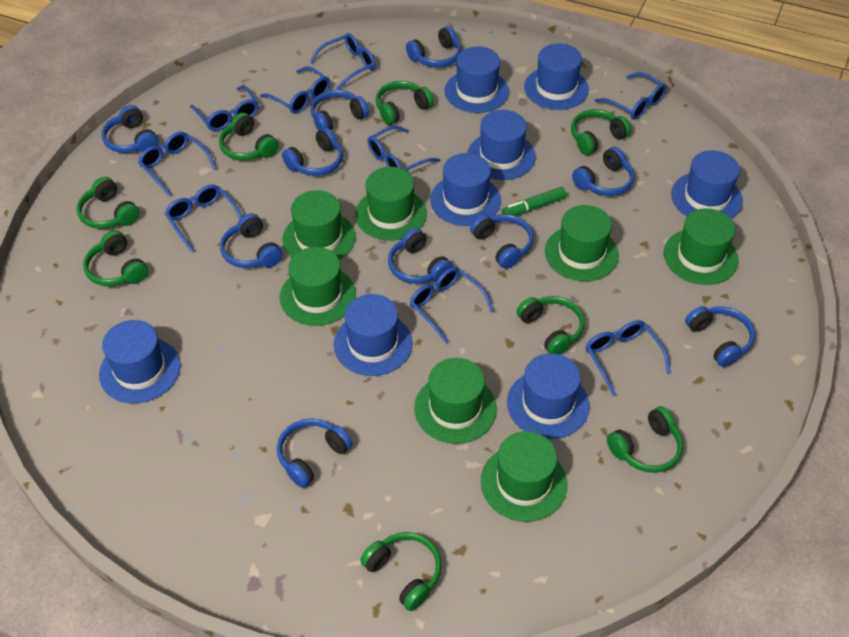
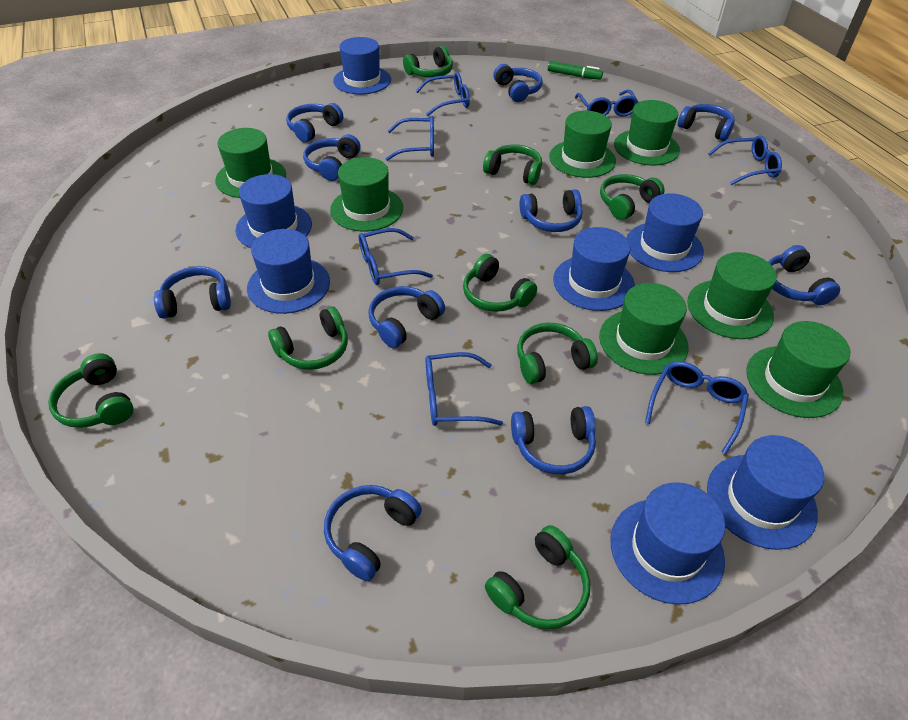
blue glasses: [138,131,217,196] [165,185,242,253] [190,86,259,131] [260,66,330,114] [310,33,376,90] [368,126,440,171] [410,267,494,343] [586,320,671,396] [595,72,667,120] = 9 -> [359,228,433,285] [385,116,434,161] [416,72,470,116] [426,352,503,426] [575,90,638,117] [645,361,749,454] [708,135,782,185] = 7
blue hat: [99,320,181,403] [334,294,413,376] [430,153,501,226] [445,46,509,113] [468,110,536,180] [507,353,590,439] [524,43,589,110] [671,150,743,219] = 8 -> [235,174,312,248] [247,229,330,314] [333,37,391,94] [553,227,635,311] [611,482,725,605] [627,193,704,272] [707,435,824,550] = 7

